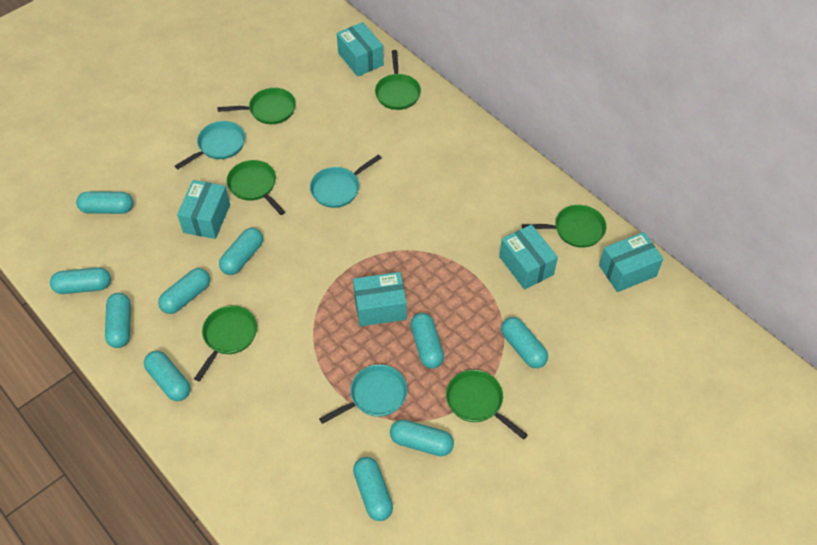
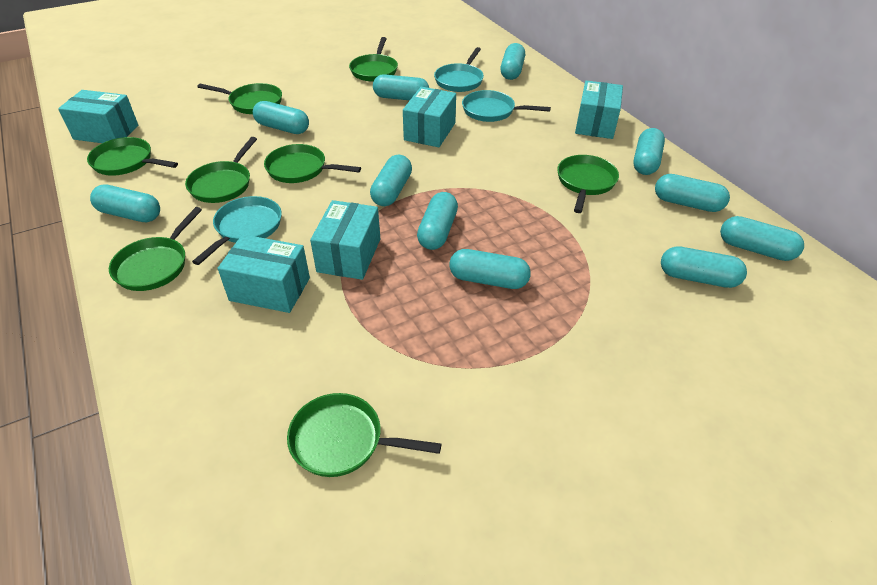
green pan: [194,306,257,382] [217,88,296,124] [227,160,285,215] [375,50,421,110] [446,370,528,440] [522,205,607,248] = 6 -> [87,137,178,176] [109,207,202,291] [185,137,257,203] [197,83,282,114] [264,144,361,183] [287,393,441,477] [349,37,398,82] [557,155,619,213] = 8
turquoise capsule: [50,267,111,294] [76,191,133,214] [105,293,131,348] [144,351,191,401] [158,268,210,314] [219,228,263,275] [353,457,393,521] [390,419,454,456] [410,313,444,369] [501,317,548,368] = 10 -> [90,184,160,222] [253,101,309,134] [370,155,412,206] [373,74,429,101] [417,192,458,250] [449,249,531,289] [500,43,525,80] [633,128,665,175] [655,174,730,212] [661,246,747,288] [720,216,804,261] = 11

